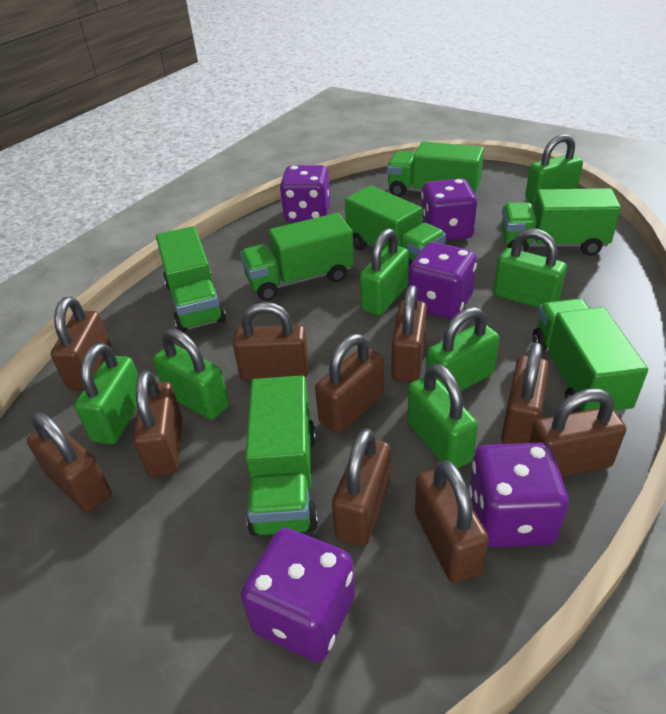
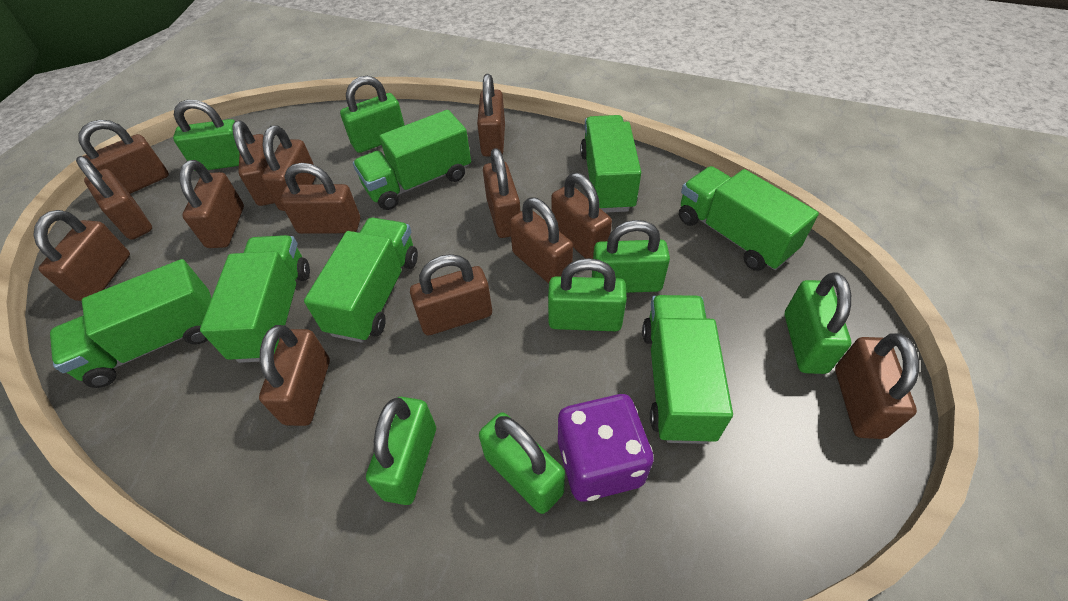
brown padlock: [27,412,112,513] [51,297,111,390] [133,370,183,477] [233,302,309,381] [315,334,384,433] [332,428,390,546] [392,285,427,382] [415,460,489,583] [501,342,549,444] [529,389,626,477] = 10 -> [33,210,130,301] [76,156,152,240] [78,120,169,194] [179,160,244,248] [232,121,274,206] [259,325,330,426] [262,125,316,211] [280,163,360,234] [410,254,492,335] [477,74,505,157] [483,148,521,238] [510,197,573,284] [551,173,612,259] [835,333,919,439] = 14
purple dice: [241,528,355,662] [280,165,330,222] [408,242,477,319] [421,178,477,241] [469,443,569,547] = 5 -> [558,394,654,501] = 1

